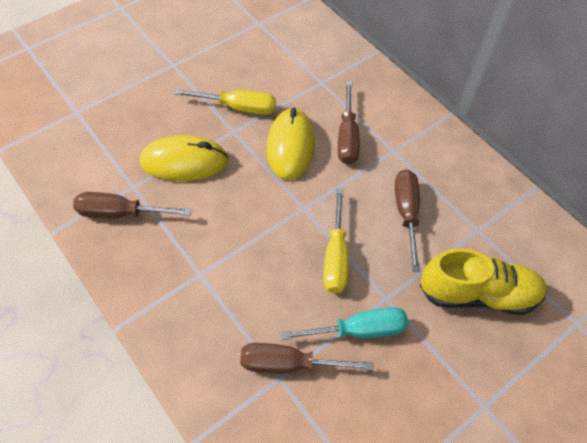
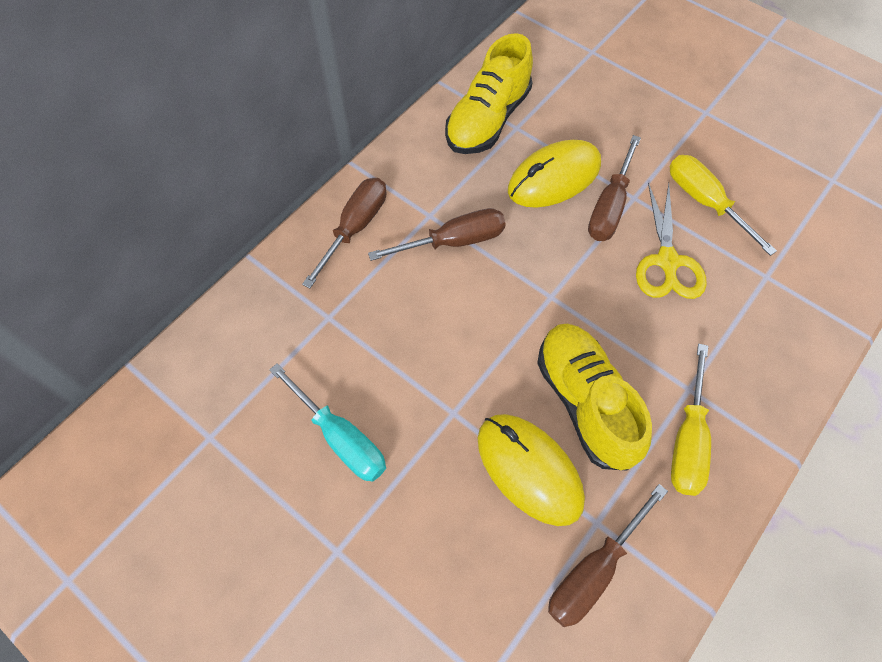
yellow scissors: none = 0 -> [636,183,707,299] = 1
yellow shoe: [420,248,547,315] = 1 -> [445,33,533,154] [537,323,652,471] = 2

